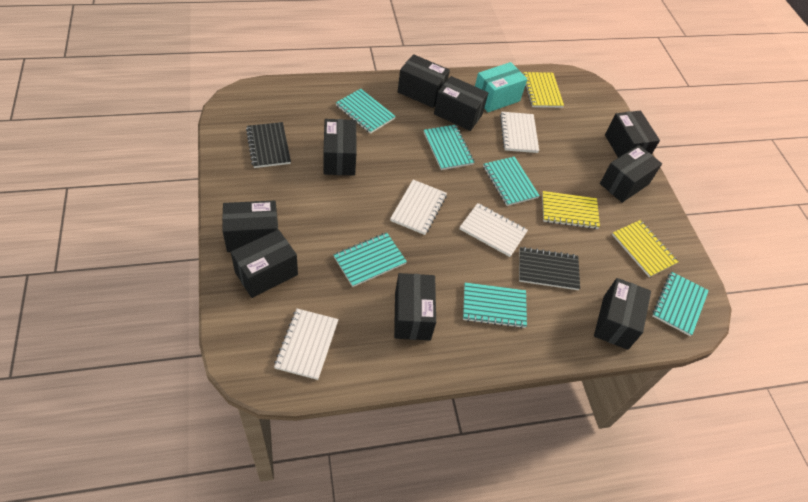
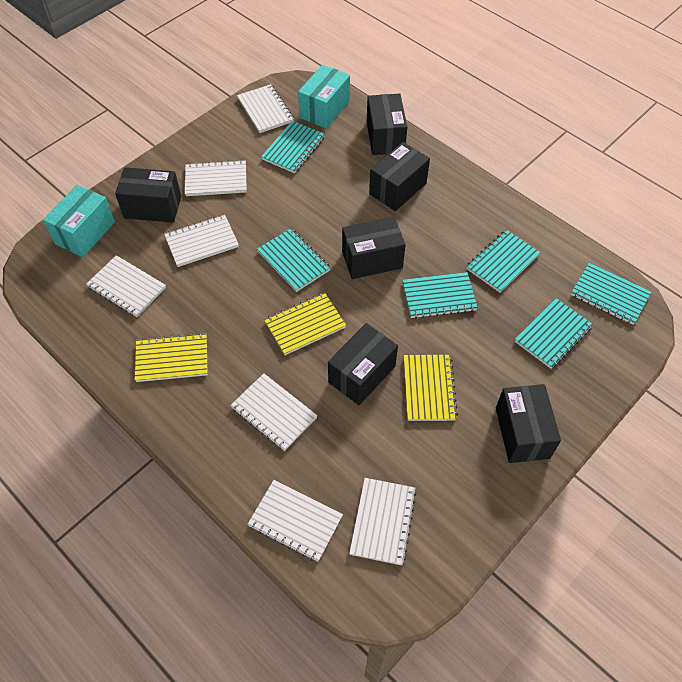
black box: [222,200,278,252] [231,229,298,298] [323,119,357,176] [394,273,436,340] [398,54,450,108] [434,76,488,131] [594,278,651,350] [600,145,662,203] [605,111,660,158] = 9 -> [115,167,181,222] [328,323,398,405] [342,217,406,279] [367,93,407,155] [369,142,430,211] [496,384,561,463] = 6
black notebook: [246,122,291,168] [519,247,580,290] = 2 -> none = 0
turquoise box: [475,62,527,112] = 1 -> [43,185,115,257] [298,64,350,129] = 2
white notebook: [274,309,339,380] [390,180,447,235] [460,203,528,257] [500,112,539,153] = 4 -> [86,255,166,317] [164,215,239,267] [185,160,247,196] [230,373,318,451] [237,84,294,133] [247,480,343,562] [349,478,417,566] = 7

